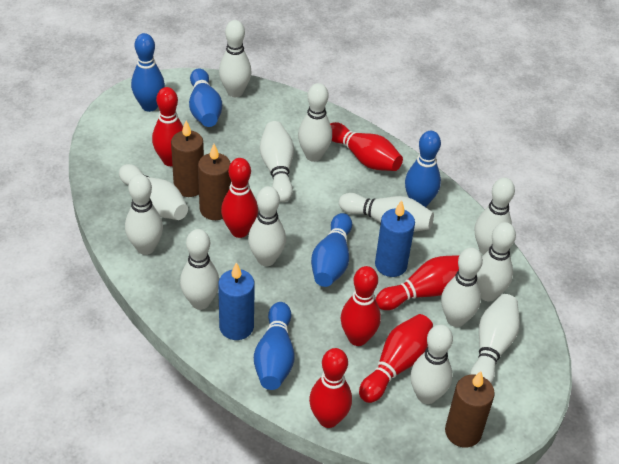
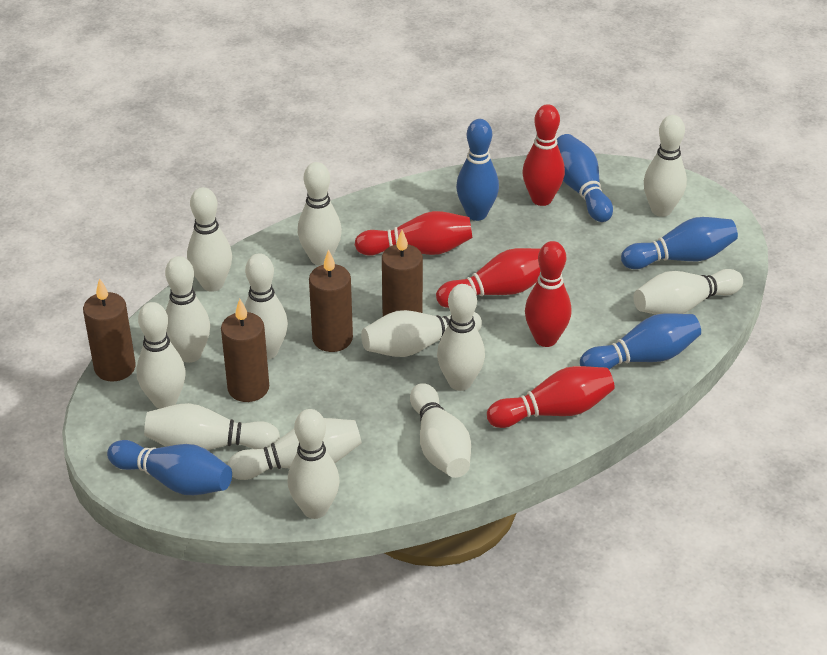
blue candle: [218,262,255,340] [375,200,415,277] = 2 -> none = 0
brown candle: [171,121,204,197] [198,144,231,220] [445,371,495,447] = 3 -> [83,278,136,381] [221,299,269,402] [309,249,353,352] [382,230,423,316] = 4
red bowling pin: [152,87,183,166] [221,158,258,238] [309,348,352,428] [330,122,403,171] [341,266,381,346] [359,314,433,403] [376,255,460,310] = 7 -> [355,211,473,256] [436,248,540,308] [487,366,615,428] [523,104,565,206] [525,241,572,347] = 5

